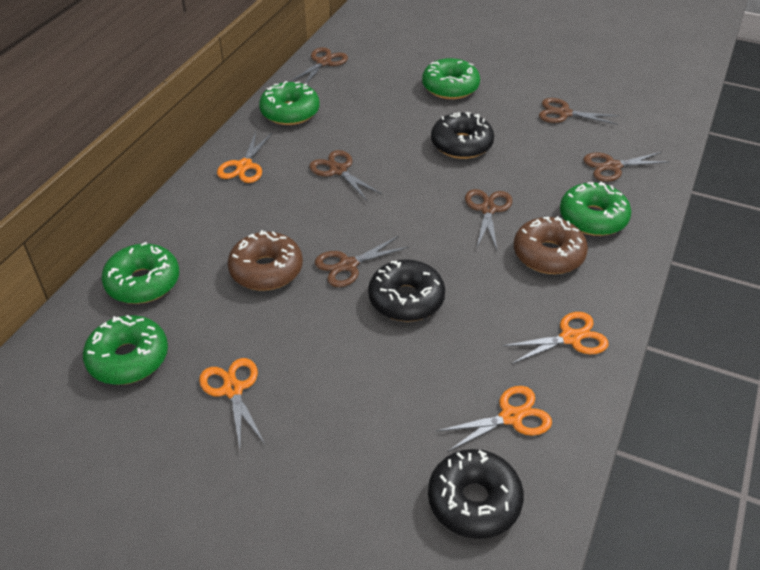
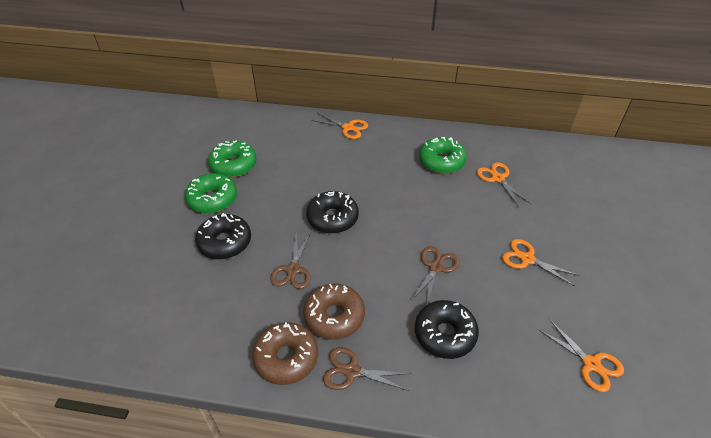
brown scissors: [289,47,348,84] [309,150,382,201] [315,236,409,287] [465,189,512,250] [539,98,619,125] [584,152,671,182] = 6 -> [270,233,311,289] [323,347,412,391] [410,246,460,304] = 3
green donut: [83,315,168,385] [101,242,179,304] [259,81,320,125] [422,58,480,99] [560,182,631,236] = 5 -> [185,173,237,214] [208,140,257,178] [419,137,467,174] = 3

